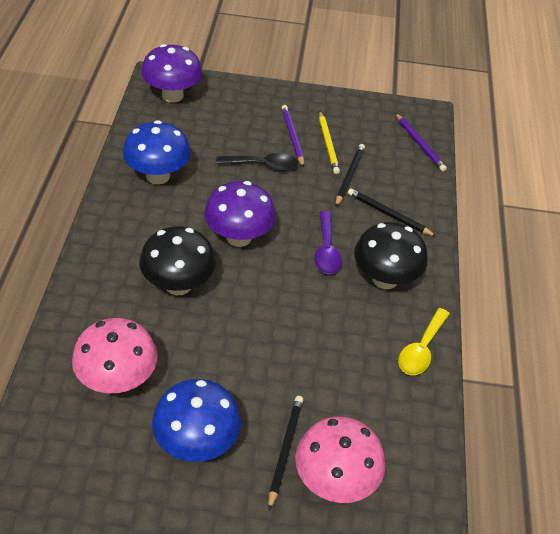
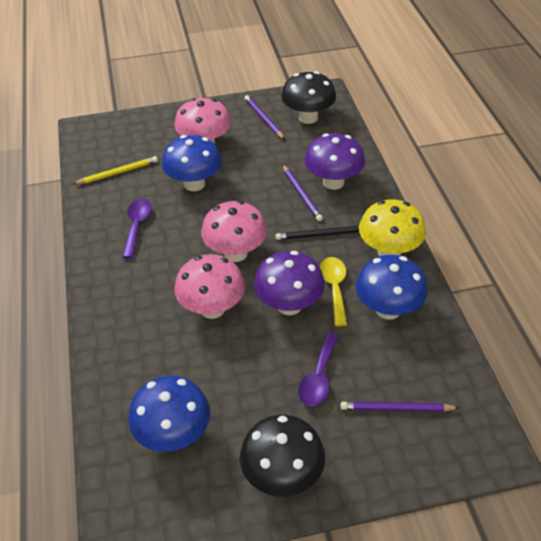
black pencil: [268,396,303,510] [335,144,365,207] [348,188,437,237] = 3 -> [276,226,359,240] = 1
black spoon: [216,153,298,171] = 1 -> none = 0
blue mushroom: [123,120,191,184] [152,379,241,462] = 2 -> [128,376,210,452] [162,135,222,191] [356,255,428,320] = 3
pink mushroom: [72,318,158,393] [295,416,385,503] = 2 -> [174,98,231,143] [174,254,245,319] [201,201,267,262] = 3
purple pencil: [282,105,304,168] [395,113,447,172] = 2 -> [244,95,285,140] [283,165,323,221] [341,401,459,412] = 3
purple spoon: [314,211,342,274] = 1 -> [122,199,152,258] [298,332,339,406] = 2
yellow mushroom: none = 0 -> [359,199,426,256] = 1

